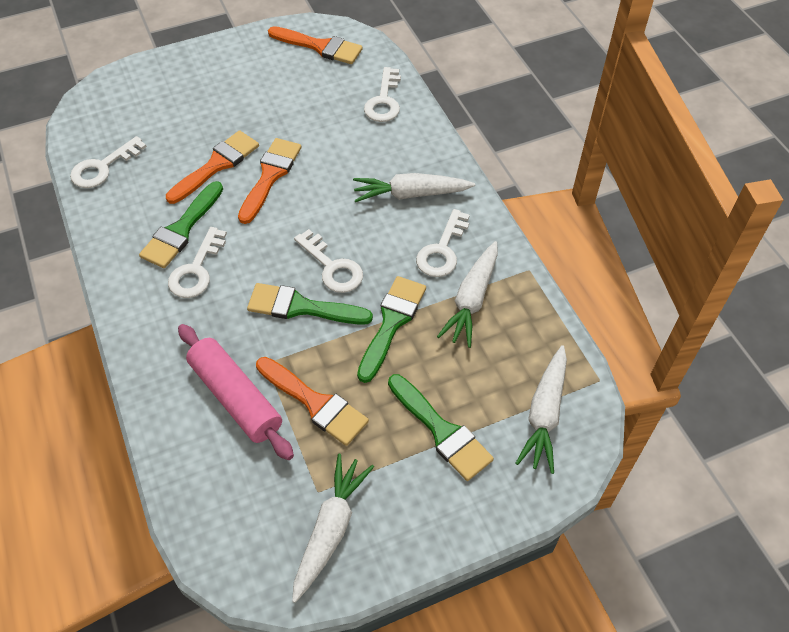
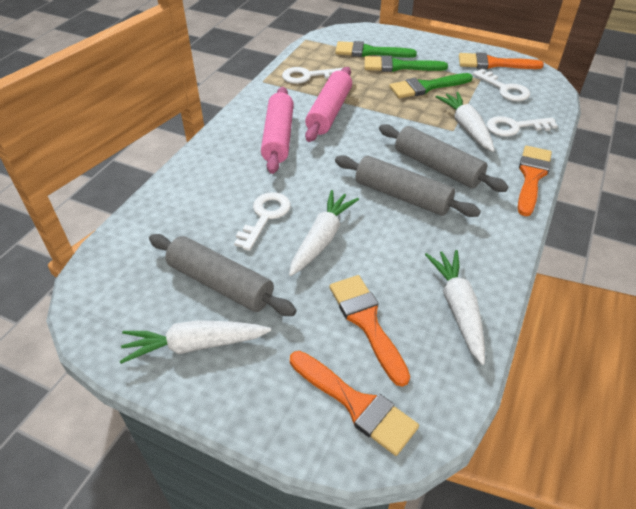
green brush: [139,181,223,268] [247,283,373,325] [357,276,426,383] [388,374,494,481] = 4 -> [335,41,417,58] [364,55,448,72] [389,73,473,98] = 3
grey rolling pin: none = 0 -> [149,234,297,316] [335,155,481,217] [379,124,508,192] = 3
pink rolling pin: [178,324,294,460] = 1 -> [261,87,294,174] [305,67,352,142] = 2
white key: [70,136,147,188] [168,227,227,298] [294,229,363,293] [364,67,401,122] [416,209,470,277] = 5 -> [234,192,291,251] [282,67,342,84] [473,69,530,101] [487,116,558,137] = 4

